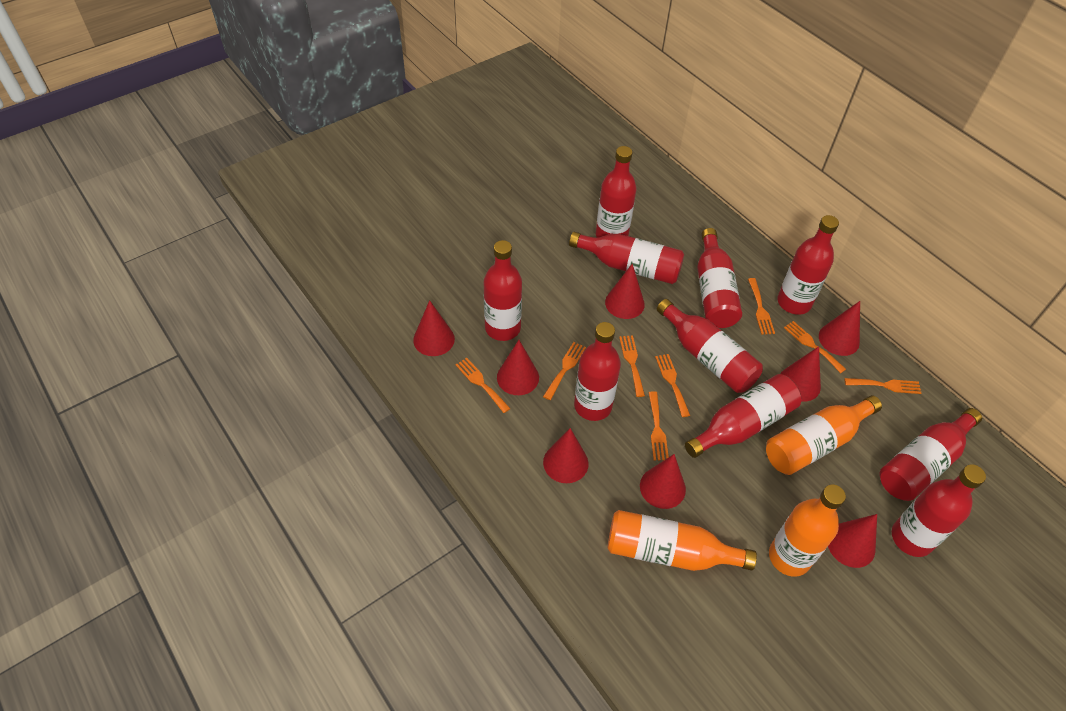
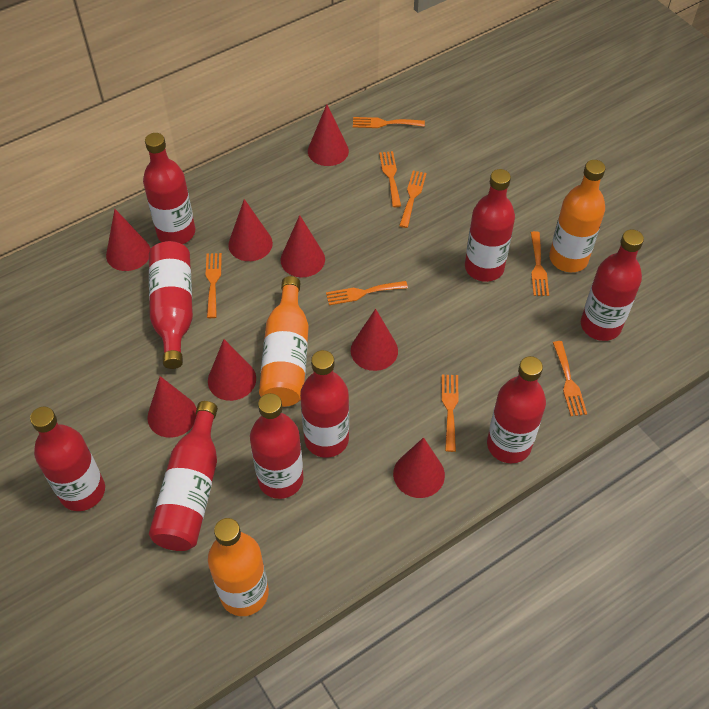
red bottle: [484,240,522,341] [569,232,684,284] [574,322,621,421] [596,146,636,238] [657,299,763,393] [685,374,801,458] [697,228,742,328] [777,215,839,315] [880,408,982,501] [892,464,986,557] = 10 -> [30,407,105,511] [143,133,195,244] [149,241,193,369] [149,401,218,551] [250,393,304,499] [300,350,349,458] [465,169,515,282] [487,356,546,464] [581,229,644,341] = 9

